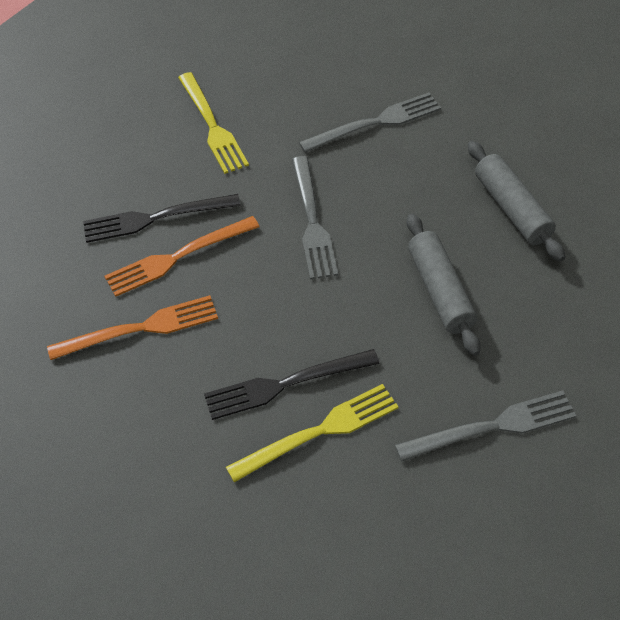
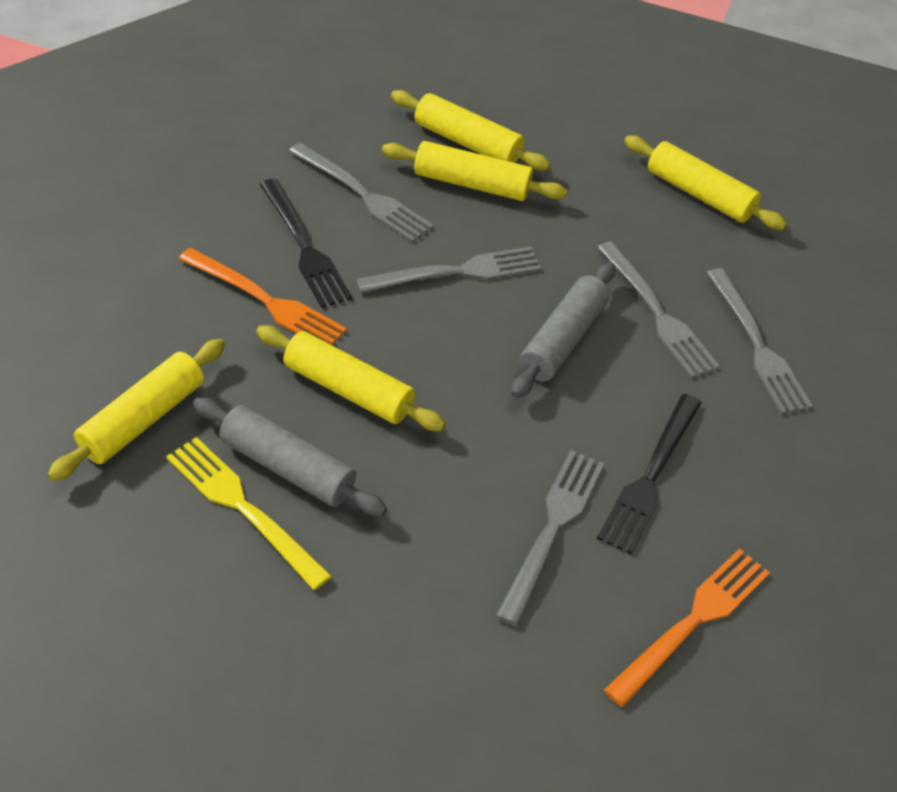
grey fork: [292,156,338,280] [299,92,441,153] [395,390,576,462] = 3 -> [289,142,434,242] [356,246,542,293] [496,450,605,626] [597,241,720,378] [706,268,813,414] = 5
yellow fork: [178,72,249,174] [226,384,399,482] = 2 -> [166,437,332,590] = 1
yellow rolling pin: none = 0 -> [47,339,225,481] [256,325,446,431] [382,141,567,201] [391,90,551,171] [624,135,787,230] = 5

